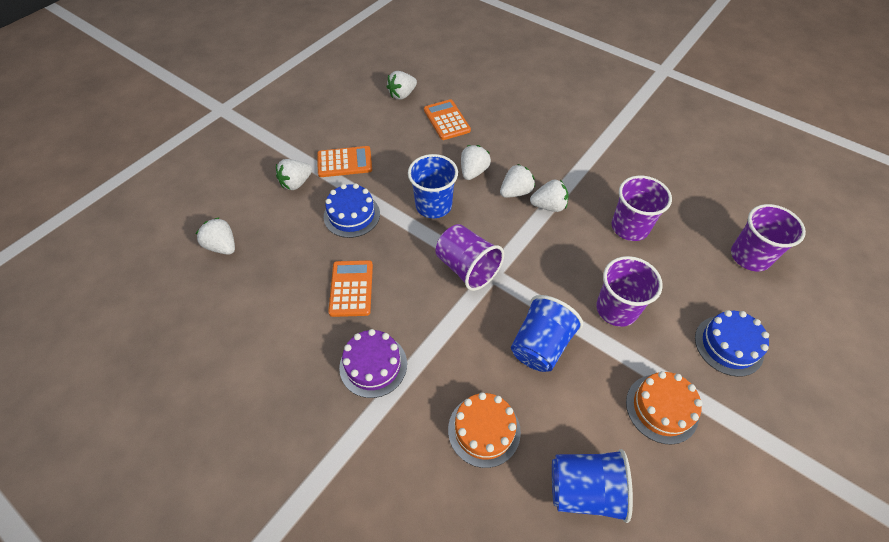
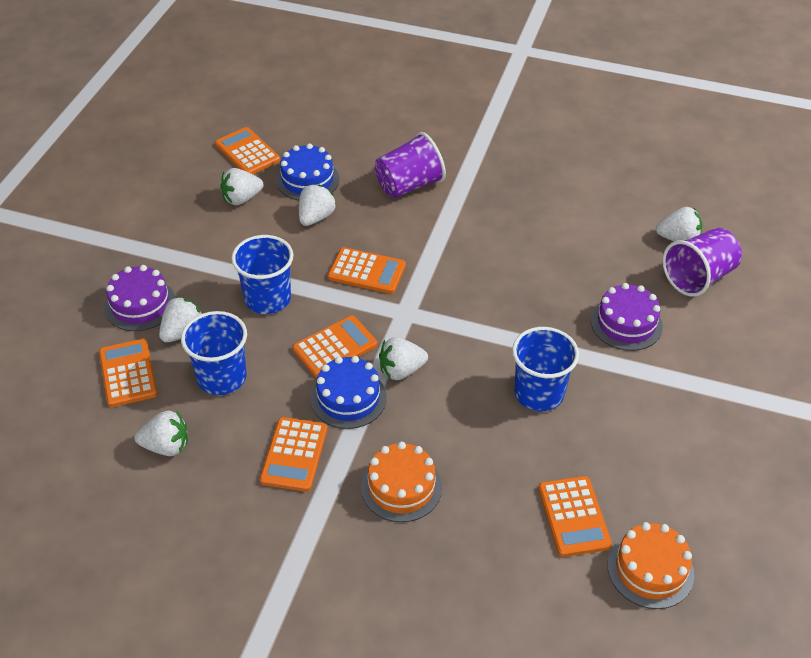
orange calculator: [317,146,372,177] [328,260,373,317] [424,99,471,140] = 3 -> [99,339,158,407] [215,127,280,174] [260,417,328,492] [292,315,377,378] [328,247,406,294] [538,476,612,557] = 6
purple cake: [339,329,407,398] = 1 -> [104,265,176,331] [591,283,663,351] = 2
purple cup: [436,224,504,291] [596,256,663,327] [612,176,672,241] [731,204,806,272] = 4 -> [375,132,446,198] [663,228,742,297] = 2

